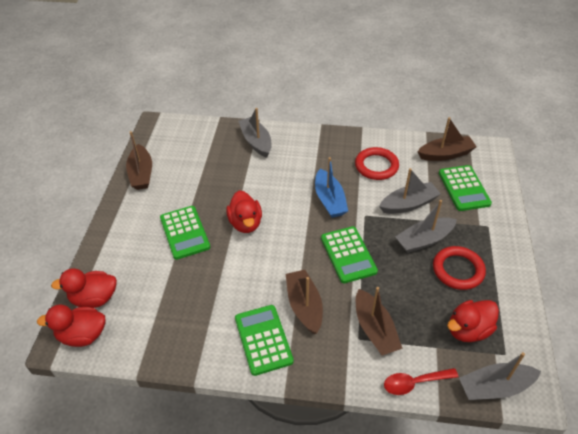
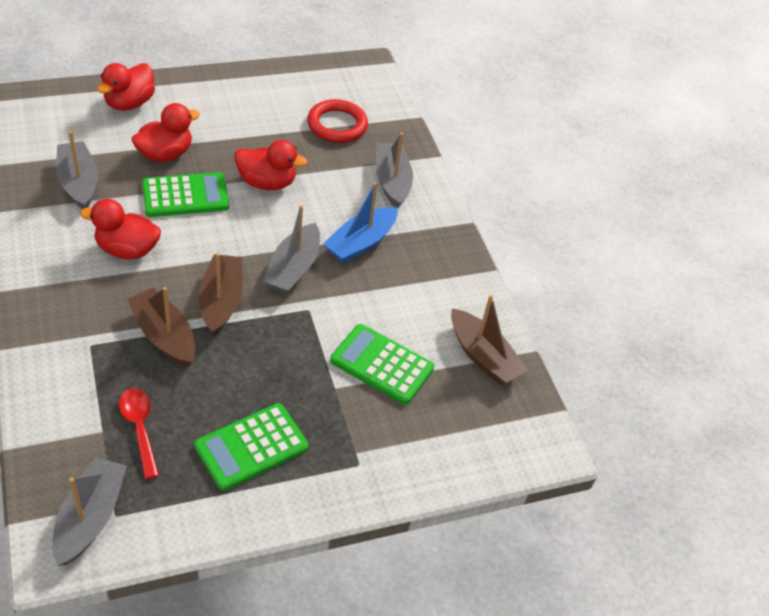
brown boat: [126,131,152,190] [286,270,323,334] [356,287,403,356] [418,117,477,161] = 4 -> [127,287,195,367] [198,253,243,336] [451,295,528,385] = 3
green calculator: [160,206,210,260] [235,305,294,376] [321,226,378,283] [439,165,492,211] = 4 -> [142,172,229,217] [194,403,308,491] [330,324,434,404] = 3
red ring: [355,147,399,180] [433,246,486,290] = 2 -> [307,99,368,143] = 1

